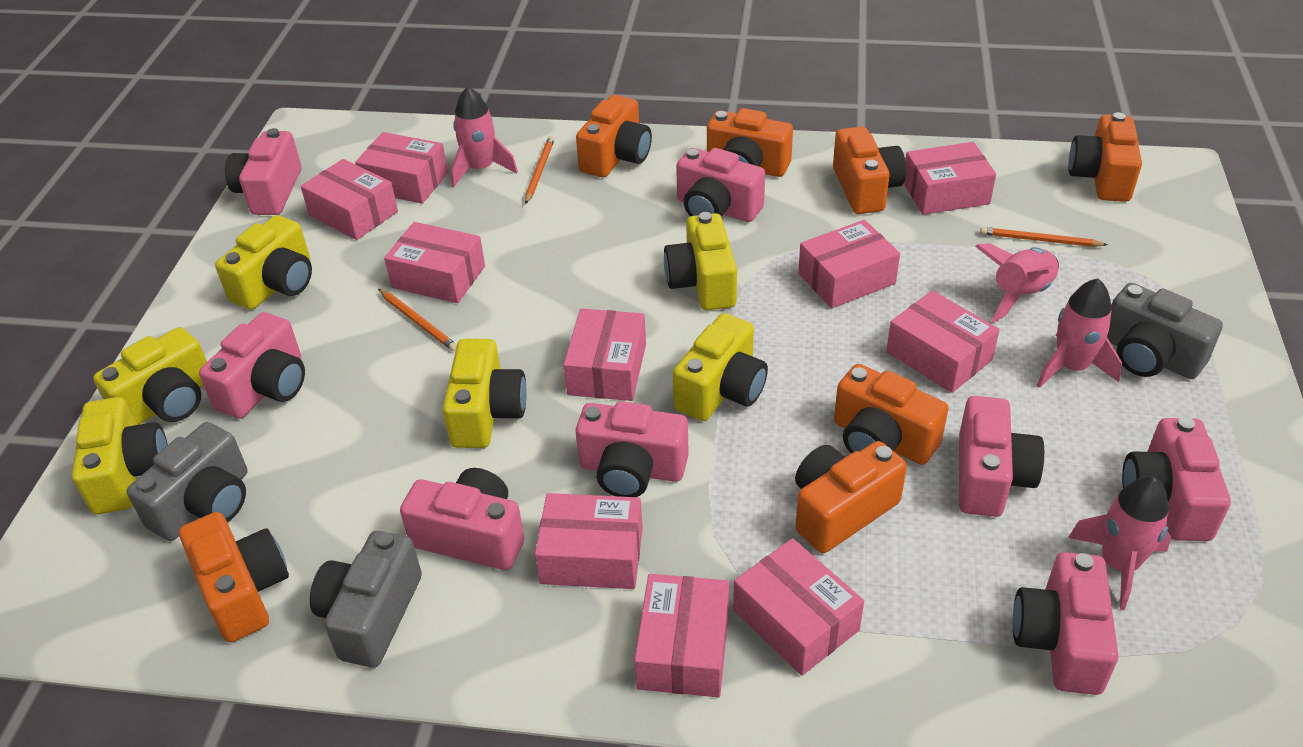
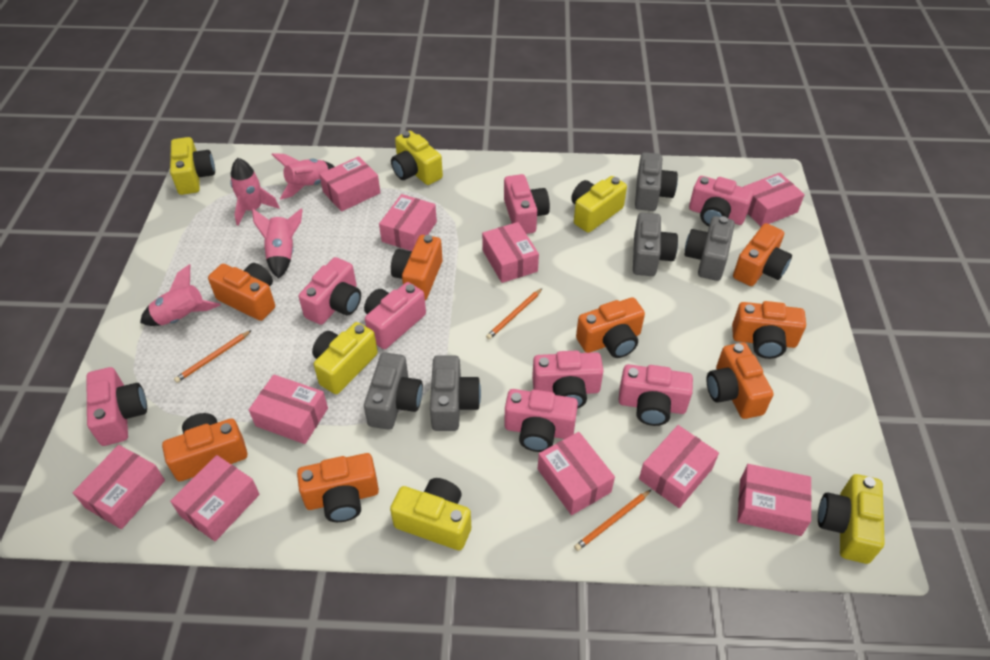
grey camera: [126,422,248,541] [310,531,422,668] [1107,283,1223,379] = 3 -> [364,353,423,430] [430,355,481,431] [633,212,678,276] [635,152,678,211] [684,216,735,281] = 5
orange camera: [179,512,289,642] [576,95,652,177] [707,108,793,177] [795,441,907,553] [833,126,906,214] [834,364,949,465] [1068,112,1142,202] = 7 -> [162,413,247,481] [208,263,275,321] [297,453,379,522] [391,235,443,301] [576,297,645,358] [706,343,773,419] [732,301,806,359] [733,223,792,286] = 8

